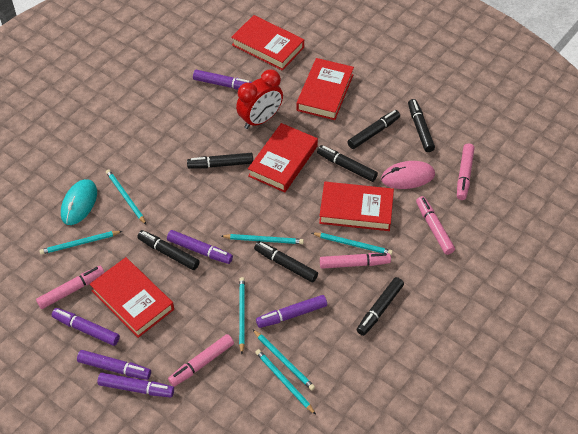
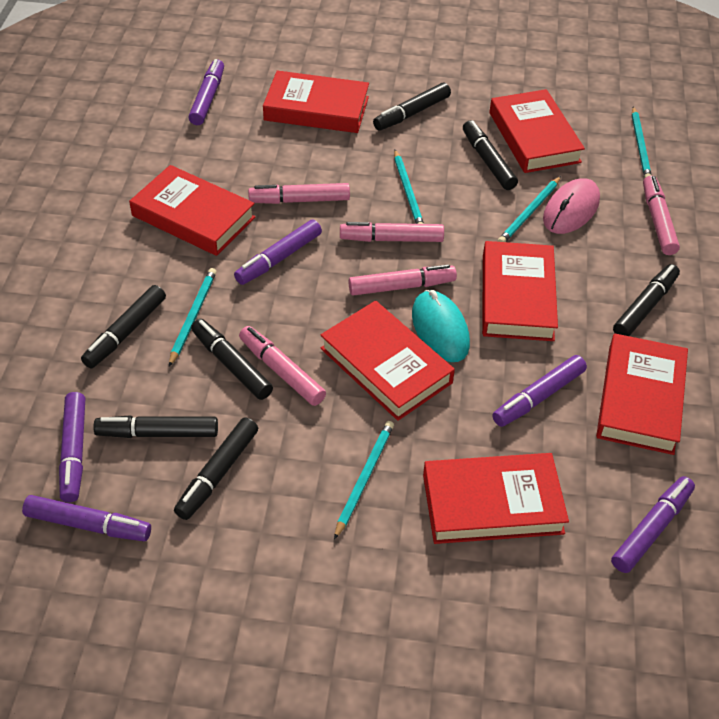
red book: [90,257,174,338] [231,15,304,71] [248,123,318,193] [296,58,354,120] [319,182,394,231] = 5 -> [129,165,255,256] [263,70,369,133] [320,301,455,421] [423,453,569,544] [482,241,558,341] [489,89,585,173] [596,334,688,455] = 7
red clock: [236,70,283,129] = 1 -> none = 0
turquoise pencil: [39,231,122,255] [106,169,146,224] [221,234,304,244] [239,277,245,354] [253,330,315,390] [255,349,316,415] [312,233,393,255] = 7 -> [169,268,217,367] [334,421,394,540] [394,150,424,224] [498,176,561,242] [632,106,652,178] = 5

